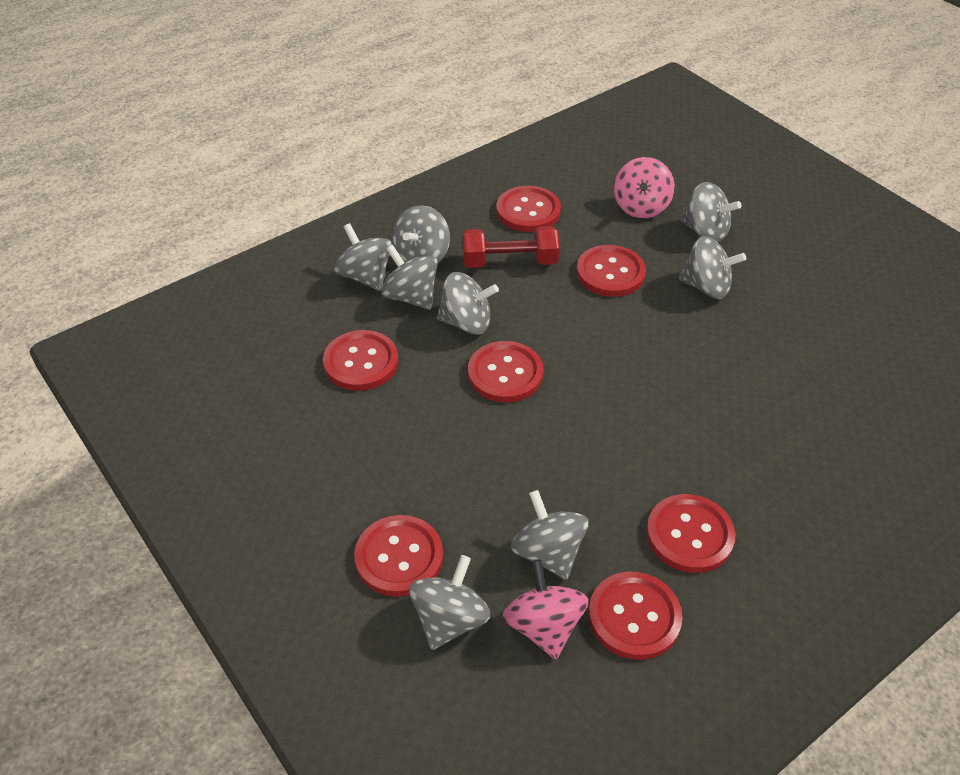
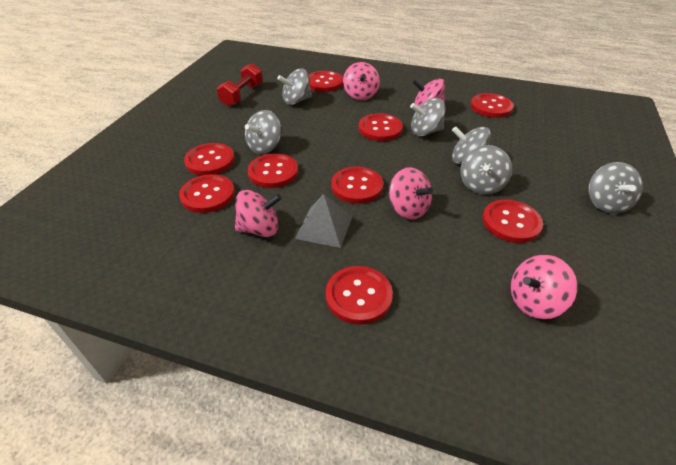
grey pyramid: none = 0 -> [295,194,353,248] = 1
grey spinning top: [334,223,392,291] [381,244,438,310] [392,205,450,263] [409,555,491,650] [437,272,499,335] [511,490,589,580] [679,236,746,299] [681,182,742,242] = 8 -> [245,110,281,154] [277,69,312,105] [410,98,445,136] [452,126,491,164] [460,145,512,195] [589,162,643,214] = 6
pink spinning top: [503,560,589,659] [614,157,675,218] = 2 -> [235,190,282,237] [343,62,380,100] [389,167,433,220] [412,79,445,107] [511,255,577,319] = 5
red button: [323,330,398,391] [354,515,443,597] [468,341,544,403] [496,186,561,232] [576,245,646,297] [588,572,683,660] [646,494,735,573] = 7 -> [179,174,235,213] [184,143,235,176] [248,153,298,188] [308,71,343,92] [326,266,393,325] [331,167,383,204] [359,113,403,141] [471,93,514,118] [482,199,543,243] = 9

